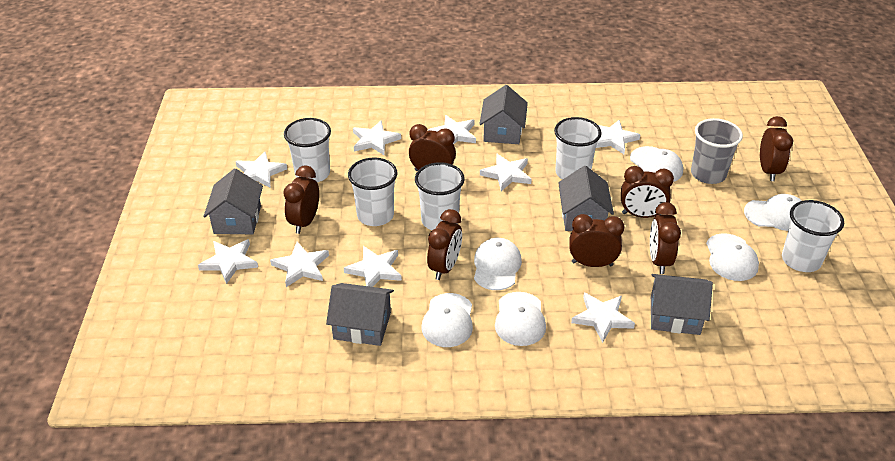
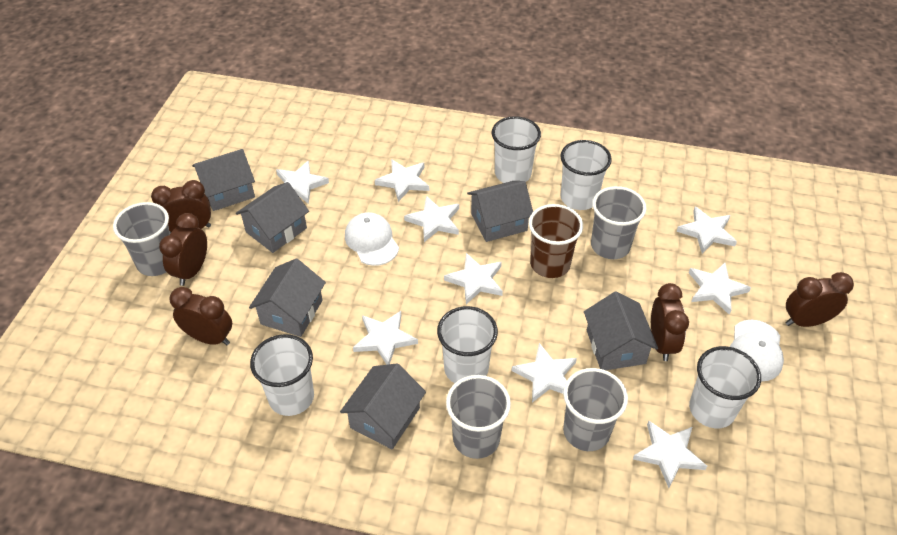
brown clock: [283,166,319,234] [409,124,456,171] [427,209,462,280] [570,214,624,267] [621,166,674,218] [650,202,681,274] [760,116,793,181] = 7 -> [151,180,211,234] [159,213,207,286] [169,287,232,345] [651,283,689,361] [786,272,854,327] = 5
brown cup: none = 0 -> [529,204,583,278] = 1
grey cup: [691,118,743,184] = 1 -> [113,202,170,276] [446,375,511,459] [563,368,628,451] [591,186,646,259] = 4
grey house: [203,168,263,234] [326,283,394,346] [479,85,528,144] [558,166,614,231] [651,274,713,335] = 5 -> [192,149,255,211] [235,182,309,253] [249,259,326,337] [340,364,426,449] [467,181,533,242] [584,291,658,370] = 6
white cap: [422,293,473,347] [474,238,522,290] [495,292,546,346] [630,146,683,182] [706,233,759,281] [744,194,802,231] = 6 -> [345,212,399,266] [729,320,784,381] = 2

